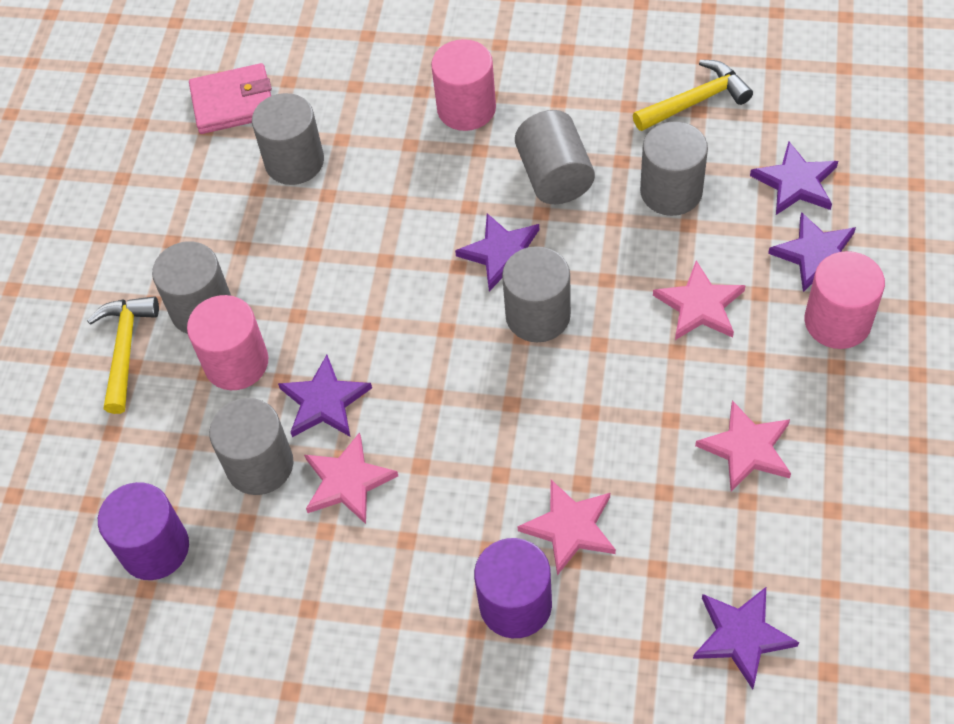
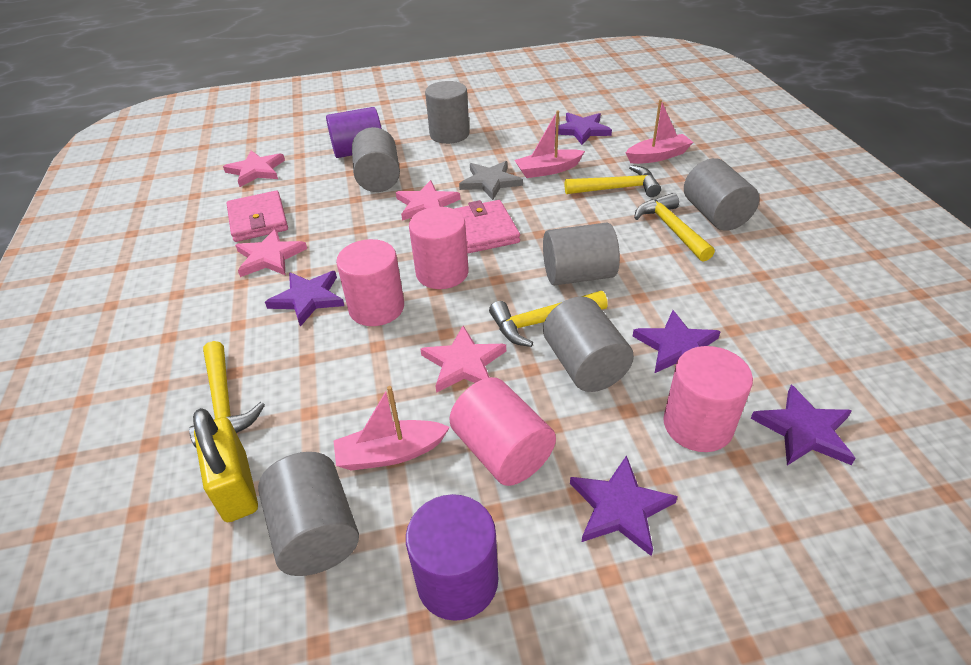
grey star: none = 0 -> [459,161,523,200] = 1
pink boat: none = 0 -> [334,386,450,471] [514,110,585,178] [626,100,693,164] = 3
pink cylinder: [187,295,268,390] [431,39,496,131] [804,251,885,349] = 3 -> [336,239,404,326] [409,207,469,289] [449,377,556,486] [663,346,753,452] = 4
pink wallet: [189,63,272,134] = 1 -> [227,191,288,242] [454,200,520,253] = 2
yellow hammer: [87,296,159,414] [633,60,753,131] = 2 -> [189,341,265,448] [489,291,608,347] [565,165,661,197] [634,193,715,262] = 4
yellow padlock: none = 0 -> [193,408,258,522] = 1

